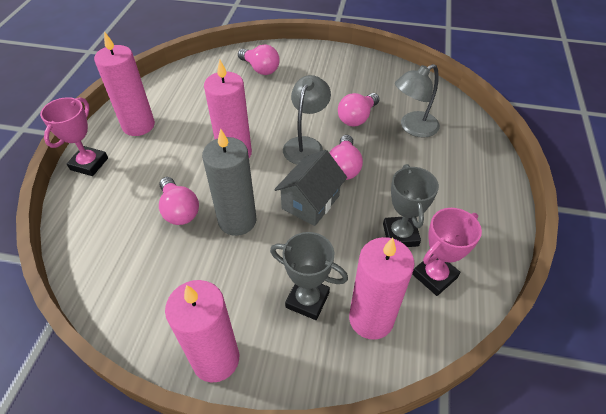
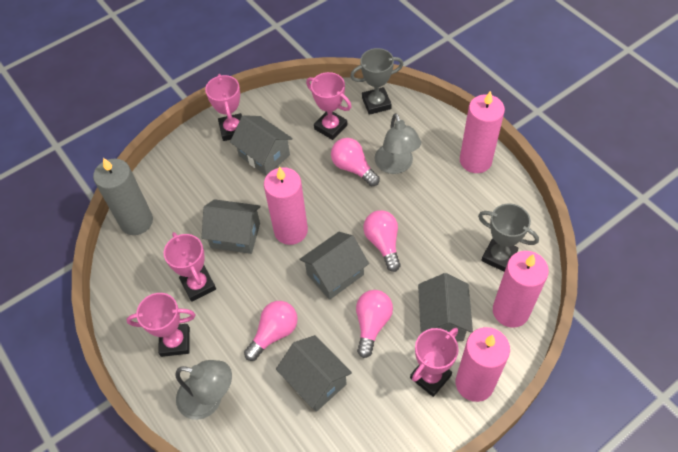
grey house: [274,150,347,226] = 1 -> [202,199,261,254] [230,115,293,176] [276,335,352,412] [299,232,369,300] [418,273,473,341] = 5
pink trophy: [40,97,108,176] [412,208,482,296] = 2 -> [126,293,195,357] [164,232,216,302] [205,74,242,141] [306,72,352,140] [410,328,459,397] = 5

